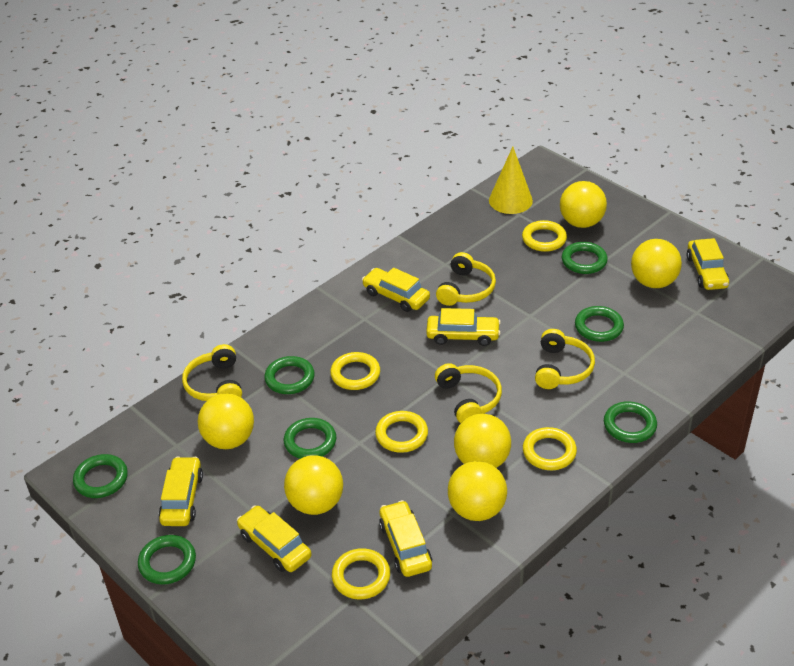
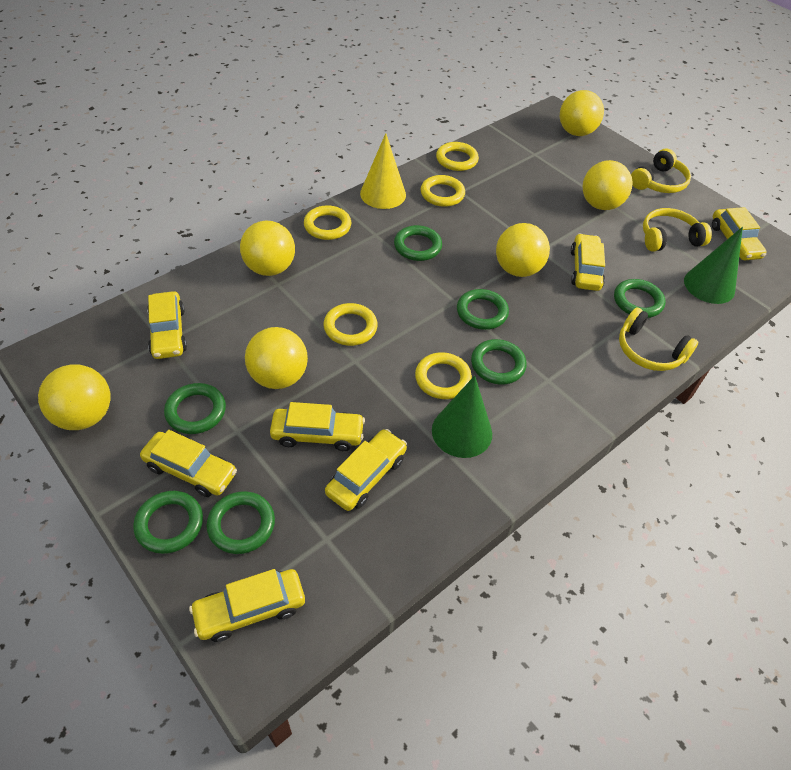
green cone: none = 0 -> [432,376,492,458] [684,227,743,304] = 2
yellow car: [159,457,203,526] [237,505,312,572] [362,267,430,312] [379,500,432,577] [426,308,501,346] [686,238,729,290] = 6 -> [140,430,237,497] [147,291,187,359] [189,569,305,642] [270,402,365,451] [325,429,407,511] [571,234,605,291] [712,207,767,260] = 7
yellow headphones: [182,344,242,401] [435,363,502,423] [436,252,496,306] [535,329,595,389] = 4 -> [619,308,698,371] [631,149,691,193] [643,208,712,252] = 3

